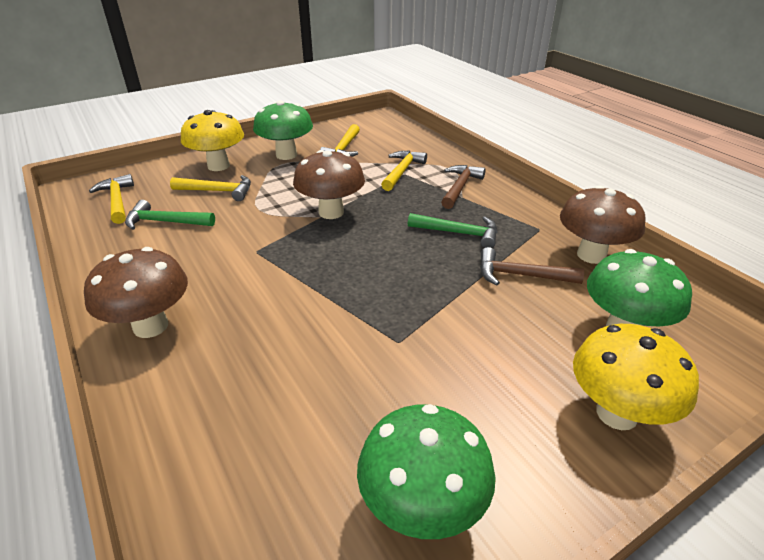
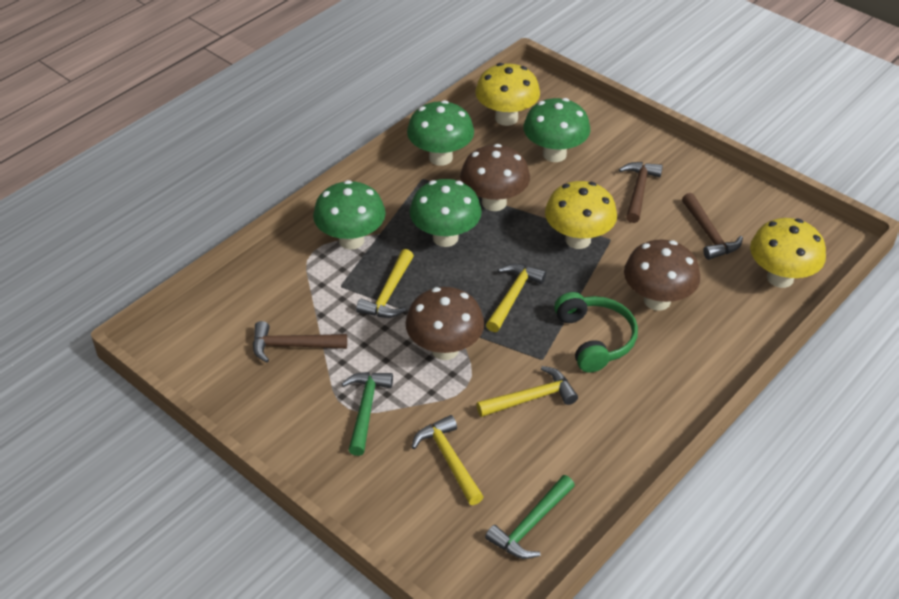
brown hammer: [441,165,486,209] [480,247,584,285] = 2 -> [253,321,347,363] [619,162,663,223] [682,193,743,260] = 3
green headphones: none = 0 -> [554,292,638,373] = 1
green mushroom: [253,100,313,160] [357,404,496,539] [587,249,692,327] = 3 -> [313,180,386,250] [407,100,474,166] [410,179,482,247] [523,98,590,162] = 4
yellow mushroom: [181,110,244,171] [573,324,699,430] = 2 -> [475,63,540,126] [545,181,617,249] [750,218,826,288] = 3

